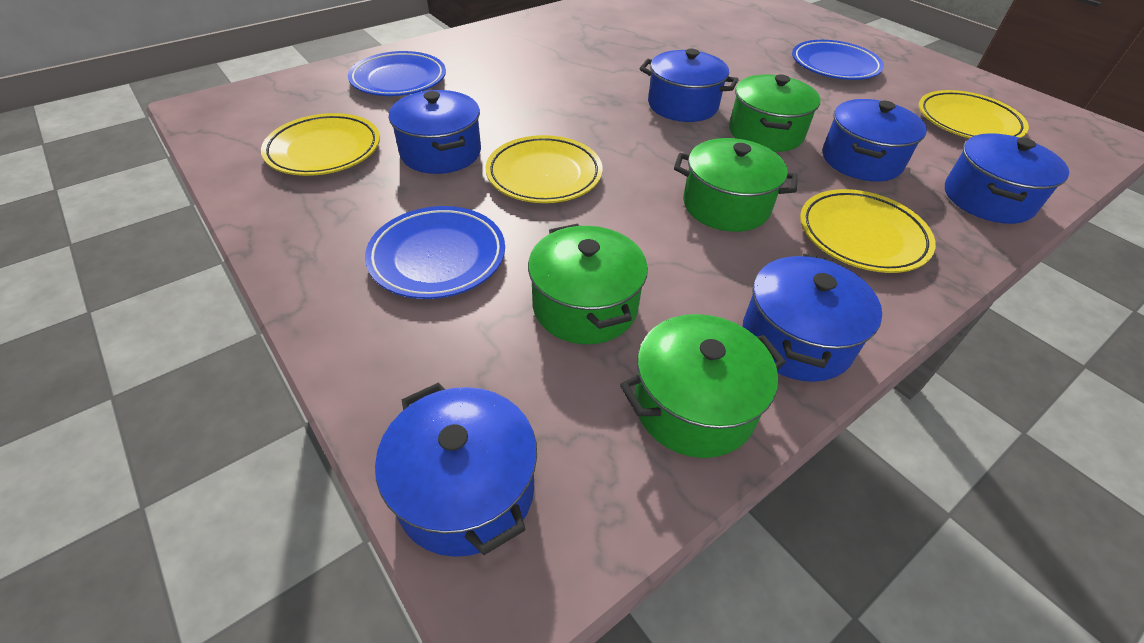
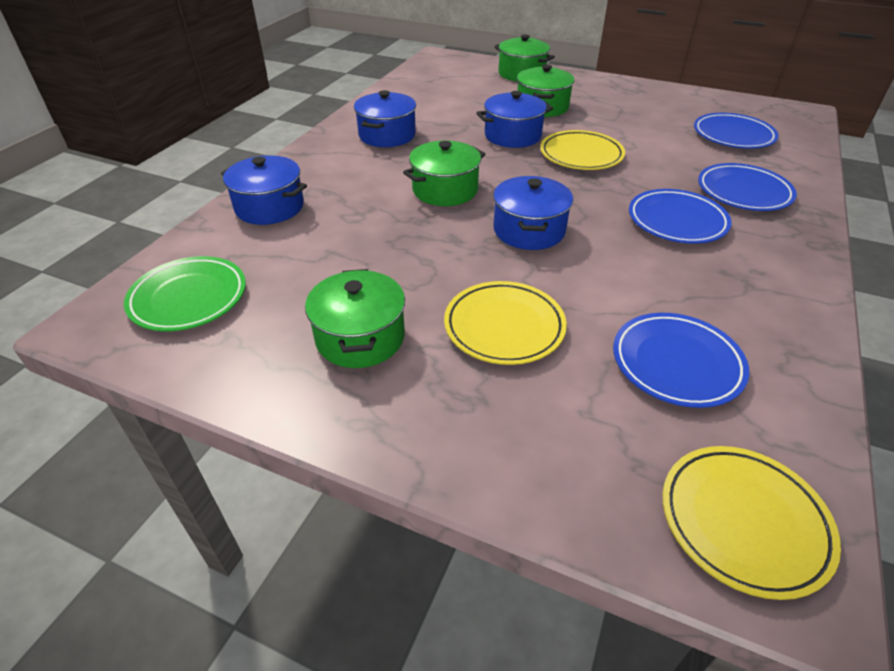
blue plate: [348,51,446,96] [365,206,505,299] [792,40,884,80] = 3 -> [613,313,749,408] [629,189,732,244] [694,113,779,149] [698,163,797,211] = 4
blue pot: [375,382,537,557] [389,90,481,174] [640,49,738,122] [743,254,882,382] [822,99,927,182] [945,133,1069,224] = 6 -> [221,156,307,225] [354,90,416,147] [476,91,553,148] [493,176,573,250] = 4
green plate: none = 0 -> [124,256,246,331] = 1
yellow plate: [261,113,380,176] [486,135,603,203] [800,189,936,273] [919,90,1029,138] = 4 -> [444,281,567,365] [540,130,625,170] [663,446,841,600] = 3

